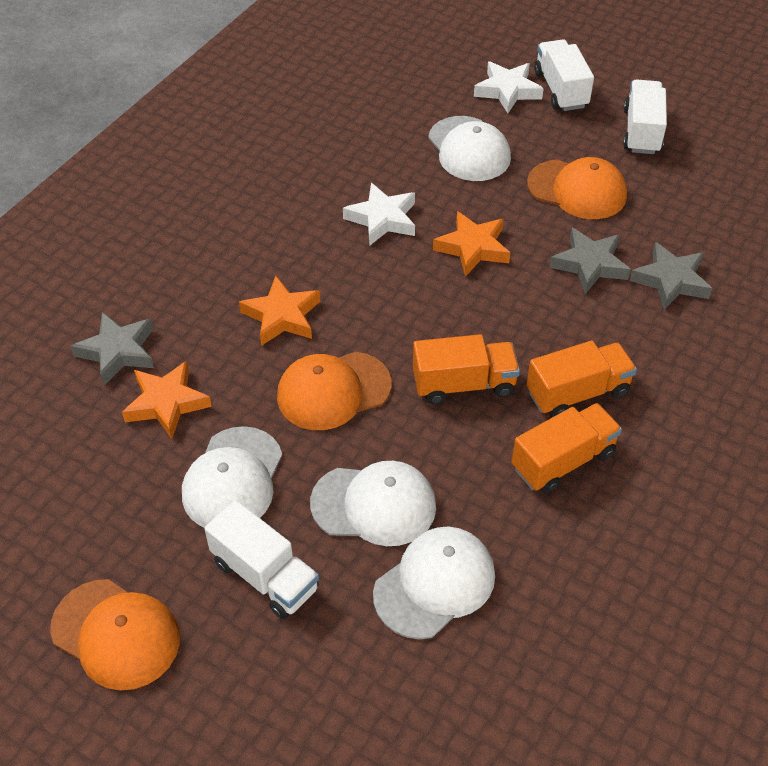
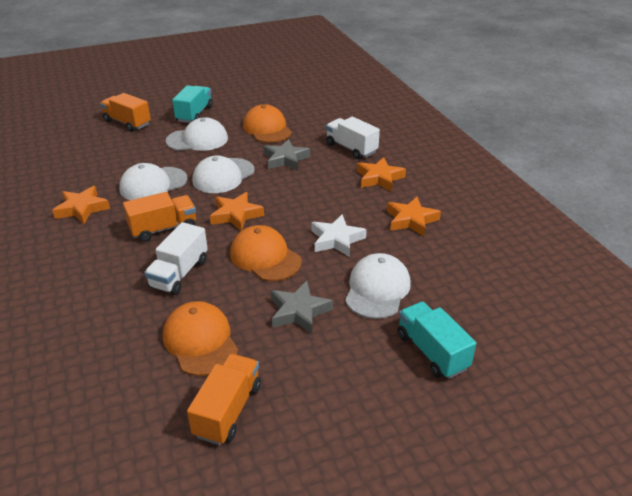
grey star: [71,312,154,385] [550,228,631,294] [630,242,712,310] = 3 -> [263,139,310,171] [271,281,333,334] = 2
orange star: [122,361,212,439] [239,276,320,346] [433,211,510,277] = 3 -> [52,186,110,224] [210,192,264,231] [357,157,406,192] [387,197,441,236] = 4
turquoise truck: none = 0 -> [172,85,213,123] [398,302,476,379] = 2
white star: [343,183,415,245] [474,61,544,113] = 2 -> [311,214,367,257] = 1
white truck: [204,500,319,619] [534,40,594,111] [623,79,667,154] = 3 -> [144,222,208,295] [326,117,380,159] = 2

